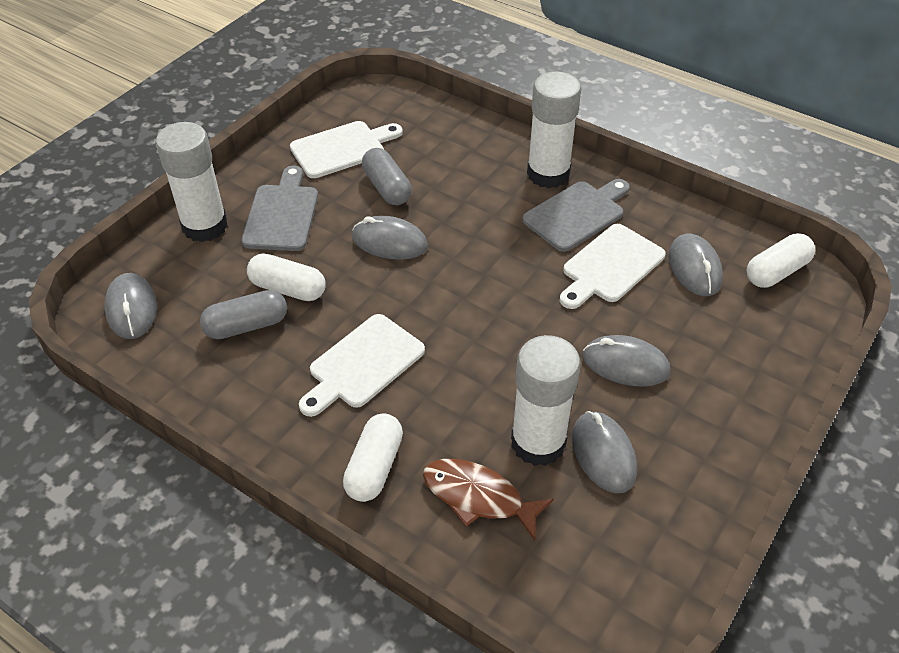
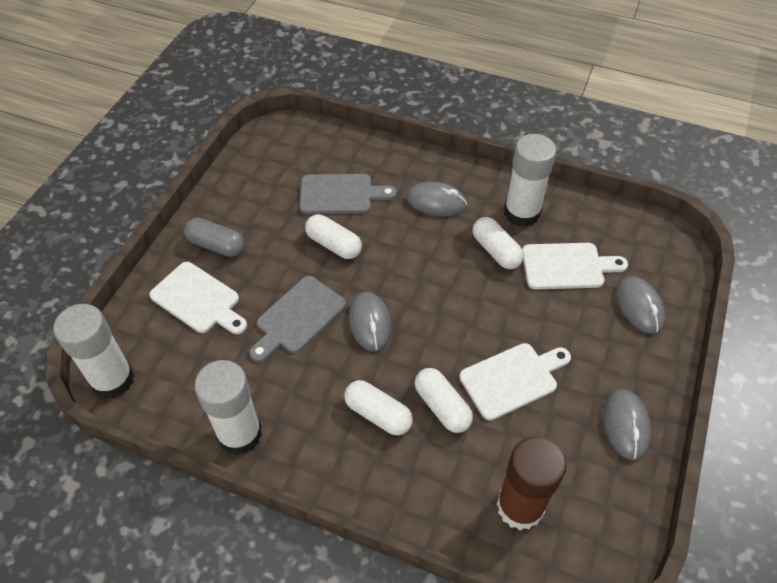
brown fish: [423,459,554,541] = 1 -> none = 0
brown glue stick: none = 0 -> [496,437,566,530] = 1
grey capsule: [200,290,287,339] [362,148,412,205] = 2 -> [184,218,245,257] = 1
grey mouse: [104,273,157,339] [352,216,428,260] [572,411,637,493] [583,335,670,387] [669,233,723,296] = 5 -> [349,292,392,351] [407,182,467,216] [603,389,651,460] [616,276,666,334] = 4
white capsule: [247,253,326,301] [343,413,403,502] [747,233,815,288] = 3 -> [305,214,362,259] [344,380,413,435] [415,368,473,433] [473,217,524,269] = 4

